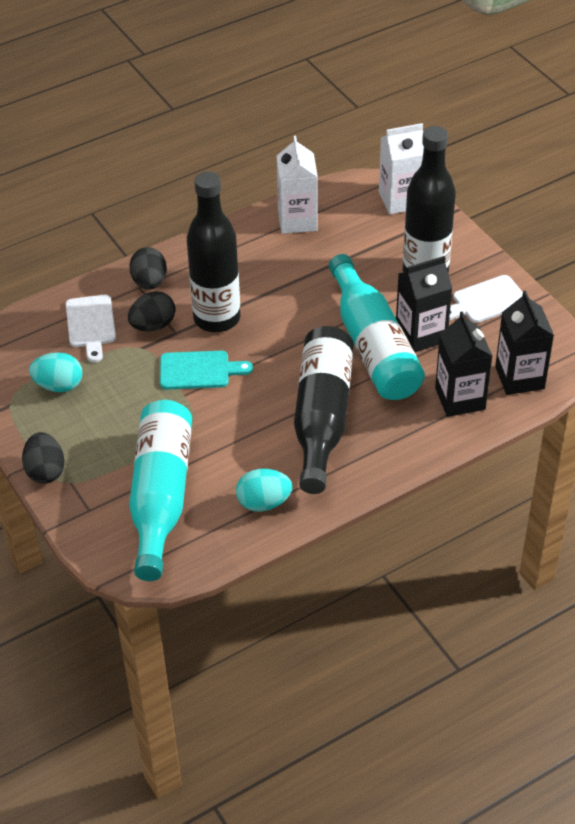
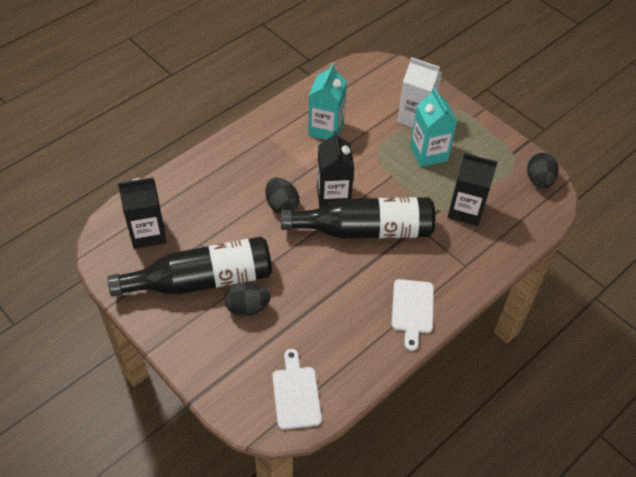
black bottle: [187,171,240,332] [294,326,353,494] [403,126,456,274] = 3 -> [107,237,272,297] [281,197,435,239] = 2
turquoise bottle: [129,400,192,581] [329,254,425,400] = 2 -> none = 0
turquoise carton: none = 0 -> [308,63,347,140] [410,88,457,167] = 2
turquoise cutting board: [160,351,253,390] = 1 -> none = 0
turquoise egg: [29,352,82,392] [236,469,293,512] = 2 -> none = 0
white carton: [277,136,318,234] [379,123,424,214] = 2 -> [397,57,442,128] = 1

